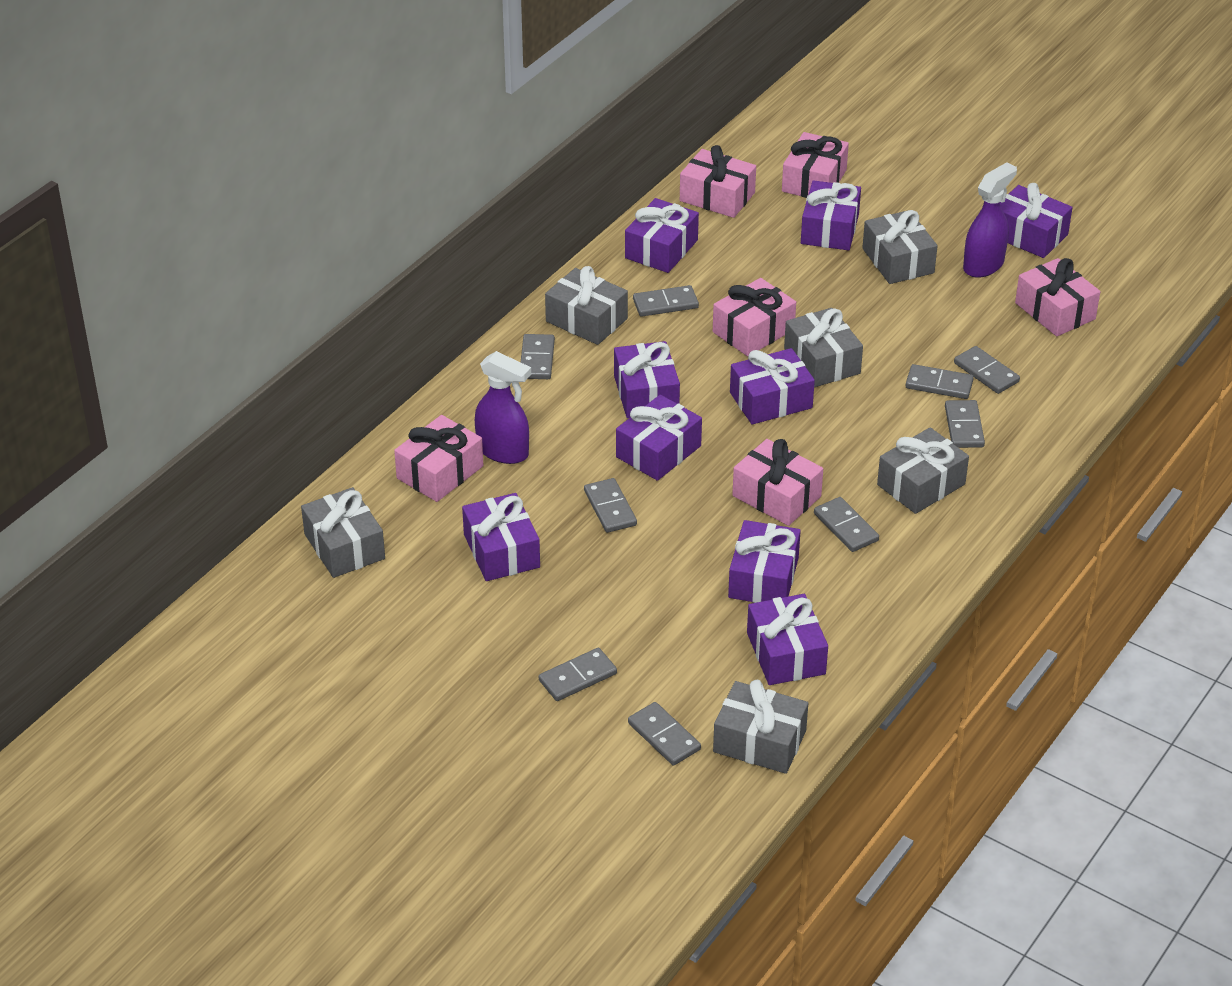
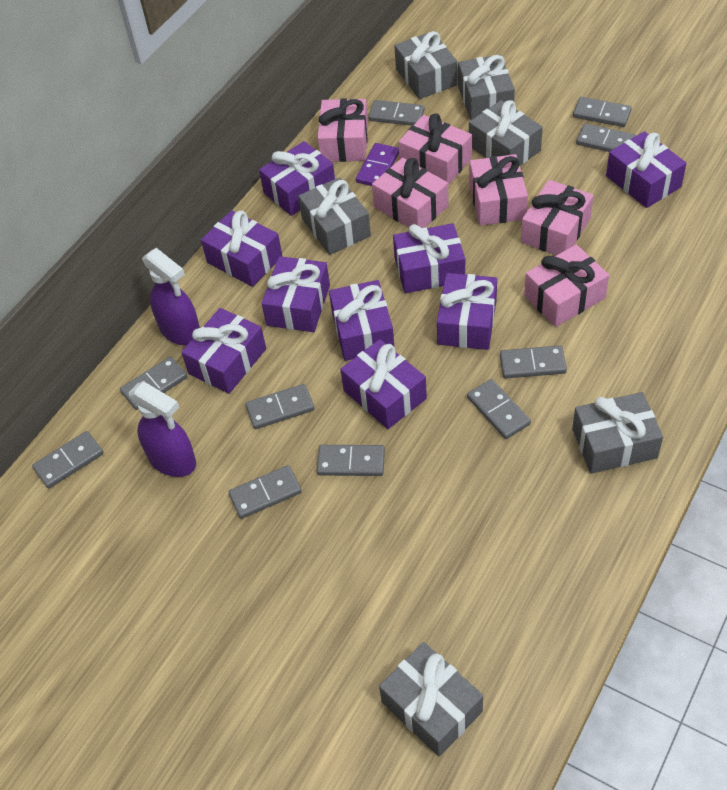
grey domino: [521,334,555,379] [539,648,617,701] [584,478,637,533] [628,702,701,765] [633,285,699,317] [814,497,879,552] [905,364,974,399] [945,400,985,448] [954,346,1020,394] = 9 -> [32,431,104,489] [120,356,188,410] [228,465,302,519] [246,384,314,429] [317,445,385,476] [368,100,425,126] [467,379,531,439] [500,345,567,379] [573,97,632,127] [576,123,636,152] = 10
purple domino: none = 0 -> [356,143,399,186] = 1

